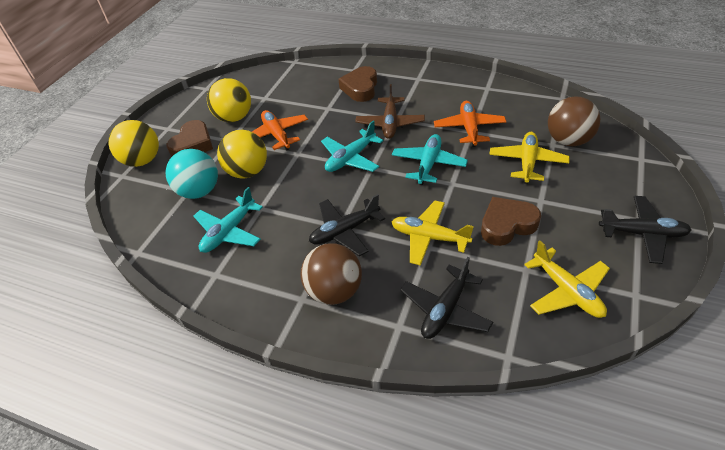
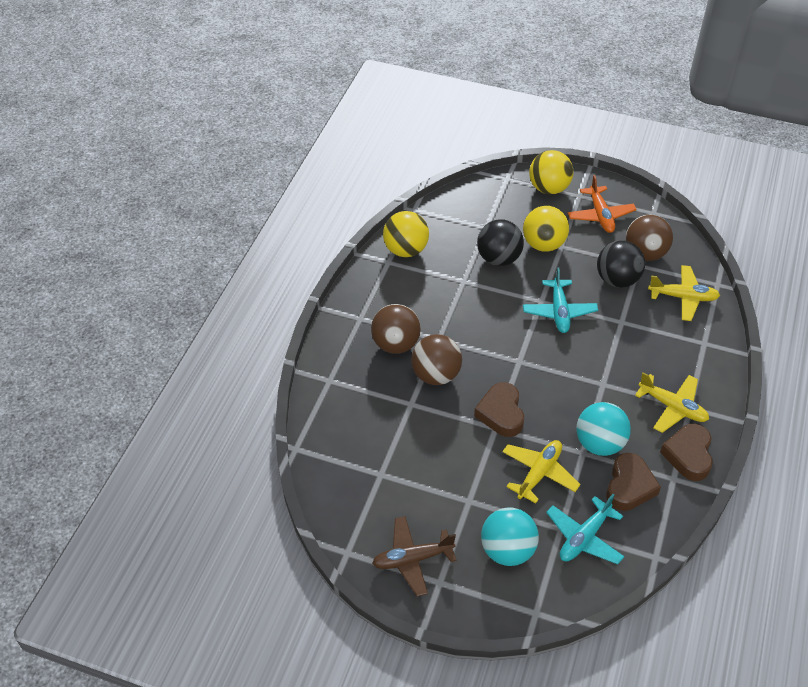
black ball: none = 0 -> [477,219,524,266] [597,240,645,288] = 2
black plane: [309,194,385,256] [400,257,493,339] [599,196,691,264] = 3 -> none = 0
brown ball: [300,243,362,305] [548,96,600,146] = 2 -> [371,304,421,354] [411,334,462,385] [626,215,673,261] = 3
orange plane: [252,110,308,151] [434,101,506,147] = 2 -> [568,175,637,233] = 1
turquoise ball: [166,149,218,199] = 1 -> [481,508,539,566] [576,402,631,456] = 2
turquoise plane: [193,187,263,253] [321,121,383,172] [392,134,468,185] = 3 -> [523,267,598,333] [546,494,624,564] = 2

